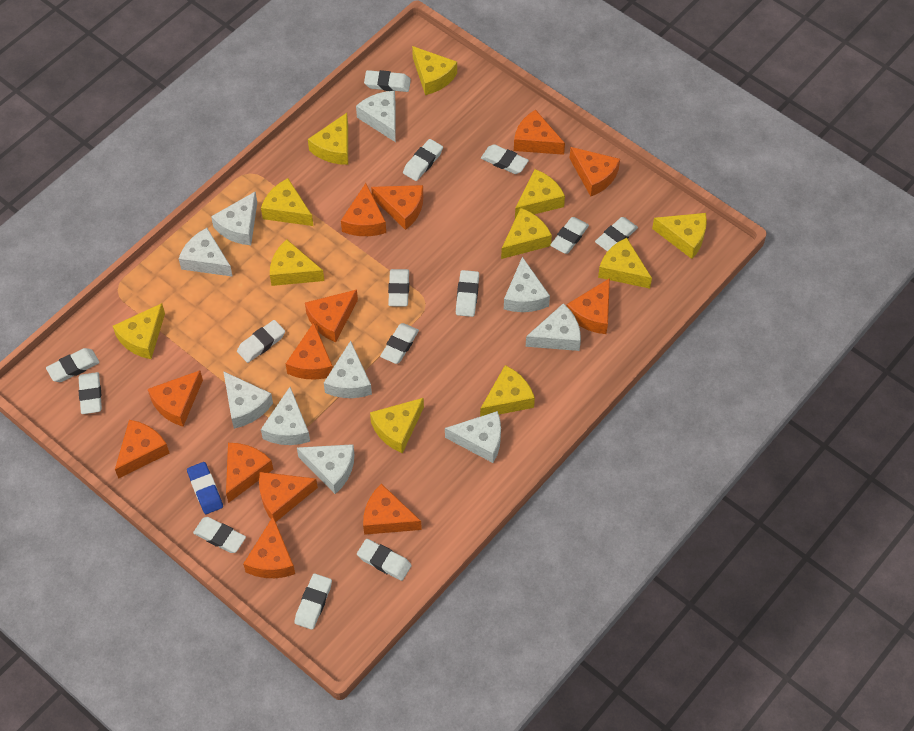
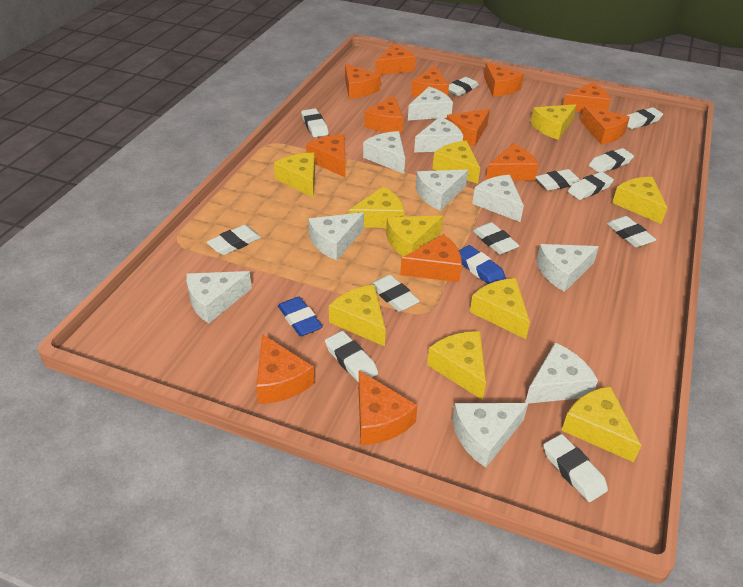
blue eraser: [187,462,223,514] = 1 -> [278,297,323,336] [459,245,506,284] = 2
white eraser: [46,348,100,382] [79,372,102,414] [193,517,246,553] [237,320,285,363] [294,574,332,630] [357,539,412,581] [364,70,411,92] [380,323,419,364] [388,269,409,307] [403,139,443,181] [456,270,479,317] [481,144,529,174] [550,217,589,254] [595,217,638,251] = 14 -> [207,225,261,255] [301,108,329,137] [325,331,378,383] [370,275,420,312] [448,77,479,96] [473,222,520,255] [535,169,580,191] [543,434,608,502] [568,172,614,200] [589,148,634,173] [607,216,656,247] [627,107,663,129] = 12
yellow cheese: [113,303,165,359] [261,178,313,226] [270,239,324,286] [308,113,348,165] [370,398,424,453] [412,46,457,95] [480,365,535,417] [501,208,552,259] [515,169,565,219] [598,238,652,289] [652,213,707,259] = 11 -> [274,153,315,198] [329,285,386,346] [348,186,404,228] [386,216,443,257] [427,331,486,400] [433,141,480,184] [470,278,530,339] [531,104,576,140] [561,386,642,462] [612,177,667,224] = 10

